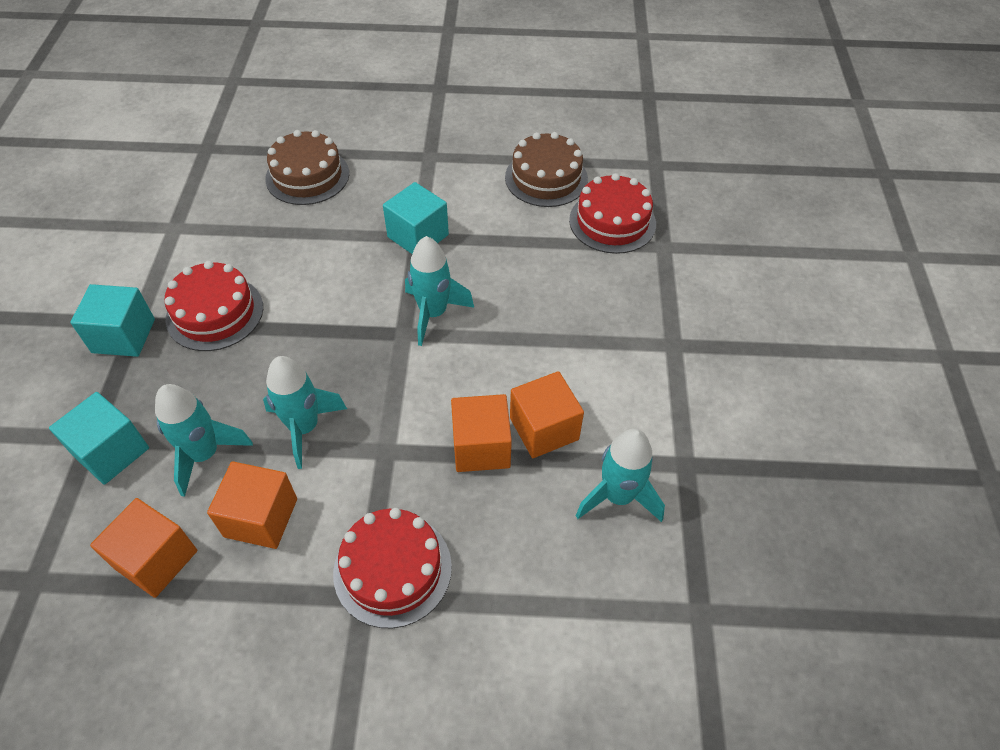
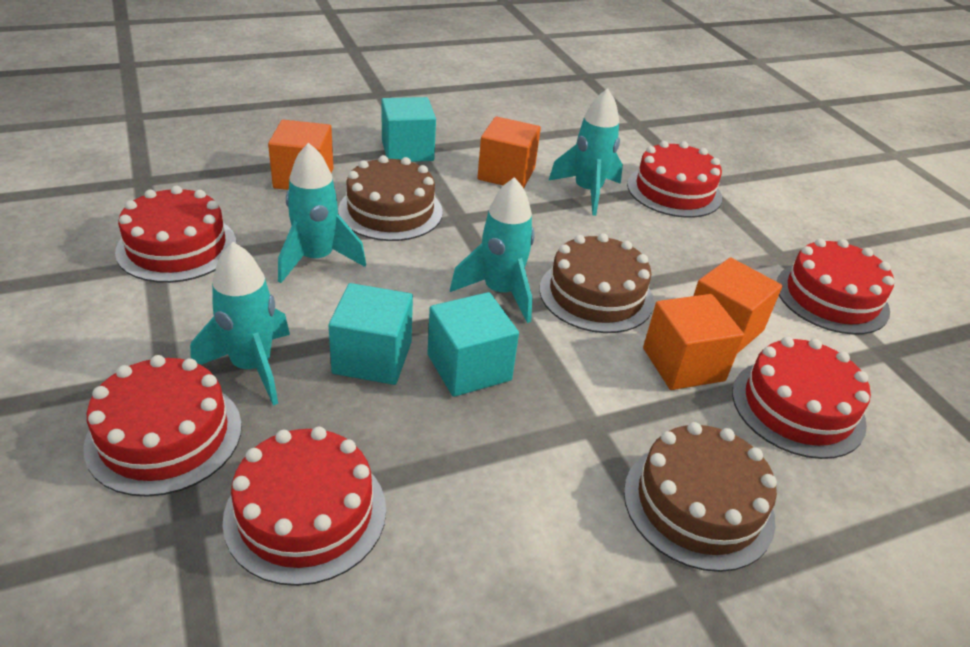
brown cake: [265,130,349,205] [505,132,588,207] = 2 -> [338,155,443,241] [540,233,654,333] [624,422,777,572] = 3
red cake: [164,261,263,351] [333,508,452,628] [569,173,656,254] = 3 -> [83,355,242,497] [115,186,236,283] [222,427,386,586] [627,141,722,218] [732,337,871,459] [776,238,894,335] = 6

